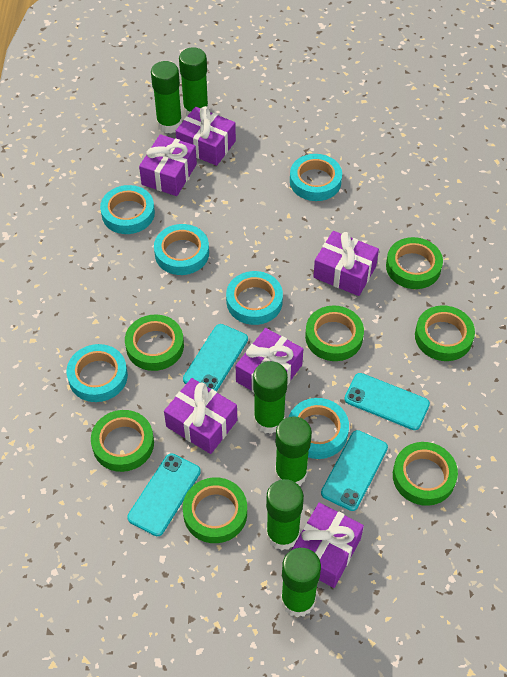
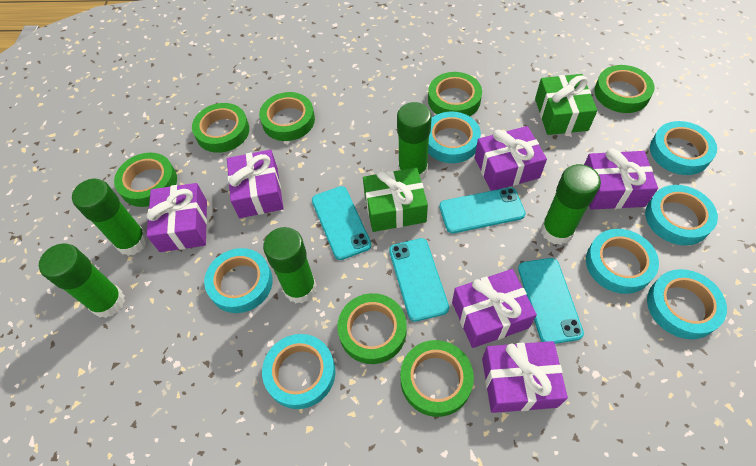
green gift: none = 0 -> [363,167,428,232] [535,74,597,135] = 2
green glue stick: [151,61,182,134] [179,47,208,116] [253,361,288,434] [266,479,304,550] [275,416,312,486] [281,548,321,617] = 6 -> [39,243,125,318] [72,179,148,256] [263,227,317,303] [397,102,432,180] [541,164,601,245] = 5
turquoise tape: [66,344,128,402] [100,185,155,234] [154,224,209,275] [226,271,283,325] [289,398,349,459] [290,154,342,201] = 6 -> [204,248,273,313] [262,334,335,409] [428,111,481,163] [586,229,659,294] [645,185,718,245] [647,269,727,339] [650,121,717,175] = 7

